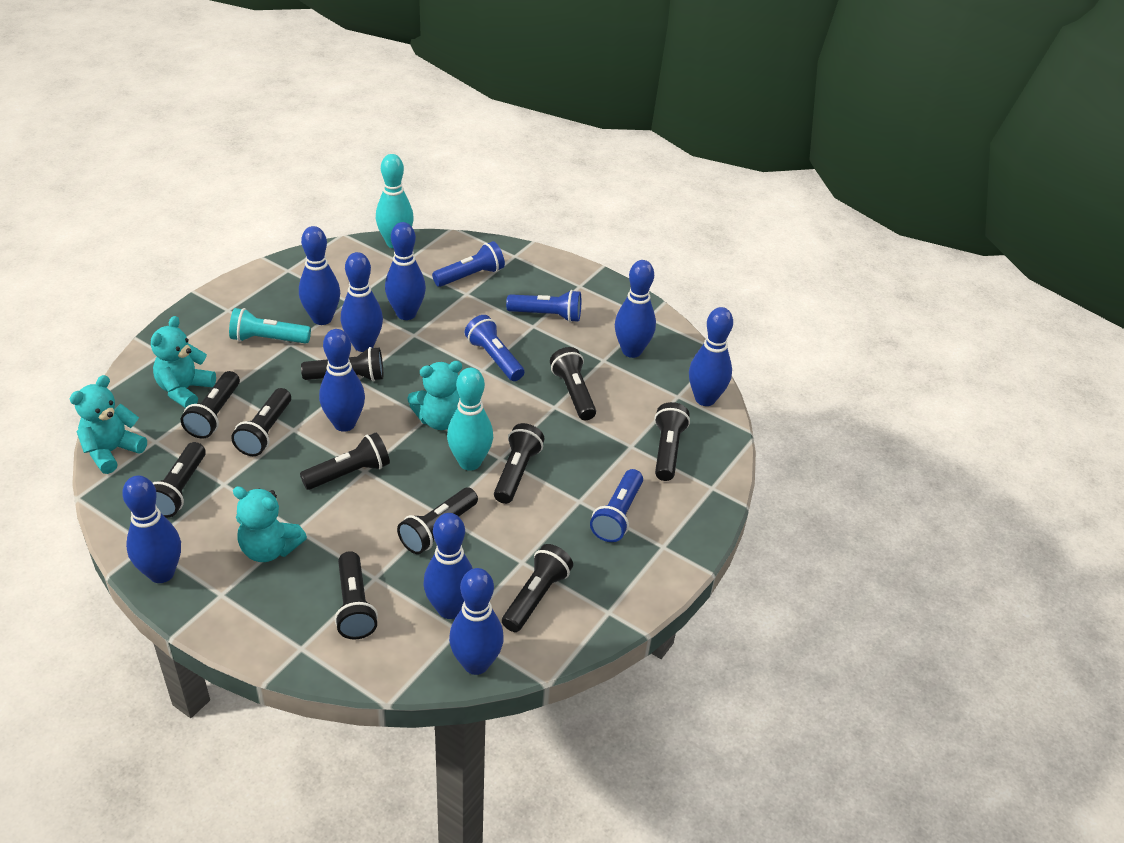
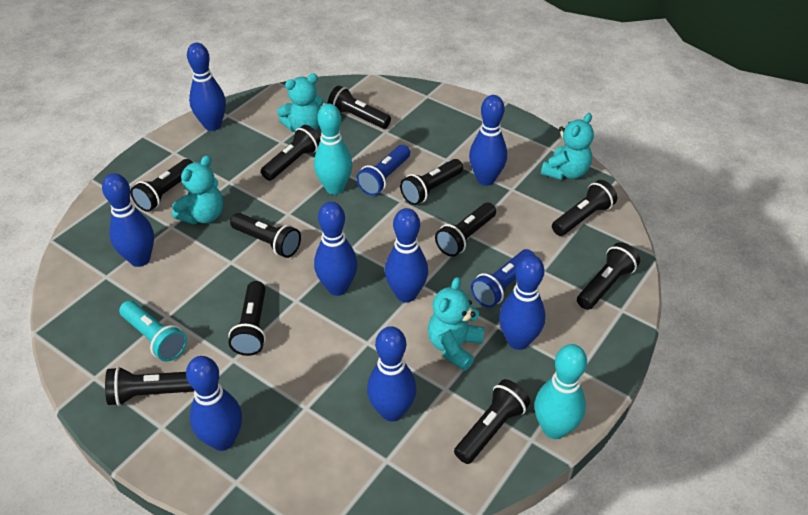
blue bowling pin: [122,475,181,583] [299,226,340,325] [319,329,365,432] [341,252,383,352] [385,222,426,320] [423,513,473,619] [449,568,504,675] [615,260,656,358] [689,307,733,406] = 9 -> [102,173,154,267] [186,356,242,451] [187,43,226,131] [314,202,357,296] [367,326,416,422] [385,208,428,302] [469,95,507,186] [499,255,546,350] = 8
blue flashlight: [432,241,505,287] [465,315,524,381] [506,290,581,322] [590,469,643,542] = 4 -> [356,145,410,196] [471,249,535,308] = 2

